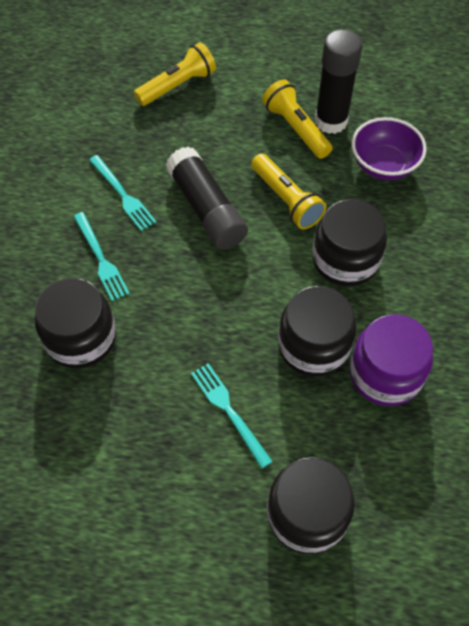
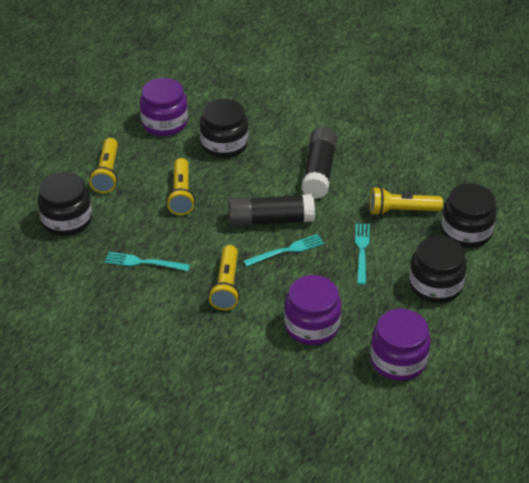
purple bowl: [352,117,427,180] = 1 -> none = 0
purple jar: [350,314,433,406] = 1 -> [140,78,188,136] [284,275,341,345] [370,309,431,381] = 3
yellow flashlight: [134,42,216,106] [251,153,326,229] [262,79,332,159] = 3 -> [89,138,118,193] [166,158,195,215] [209,245,240,310] [370,187,443,216] = 4

